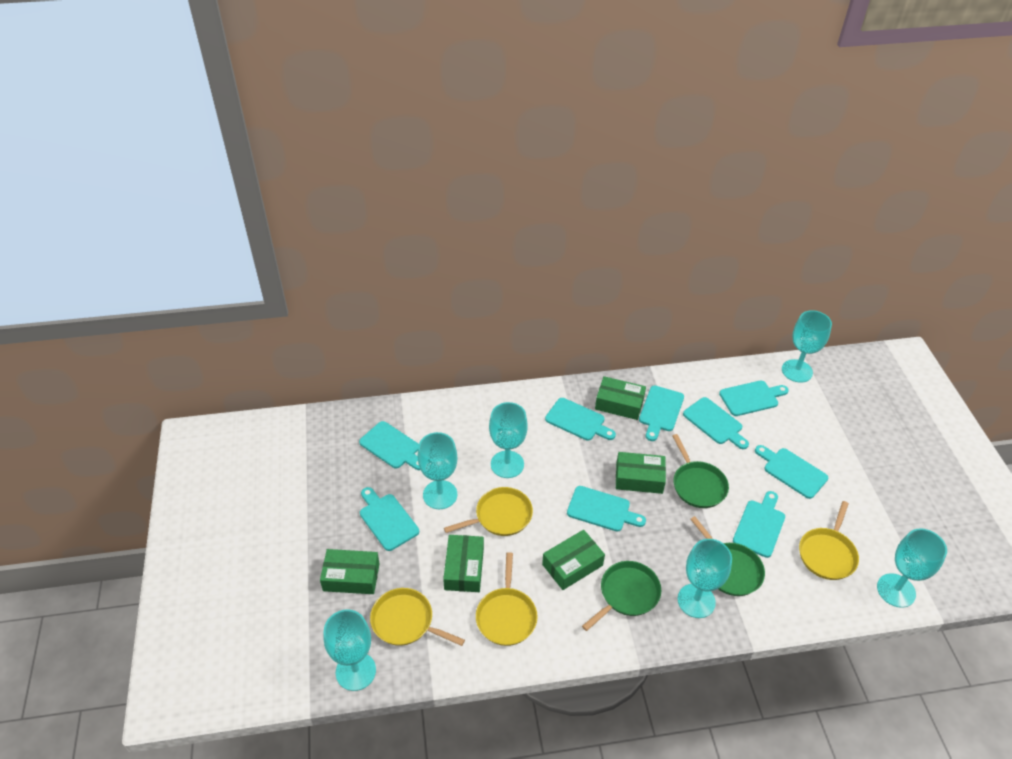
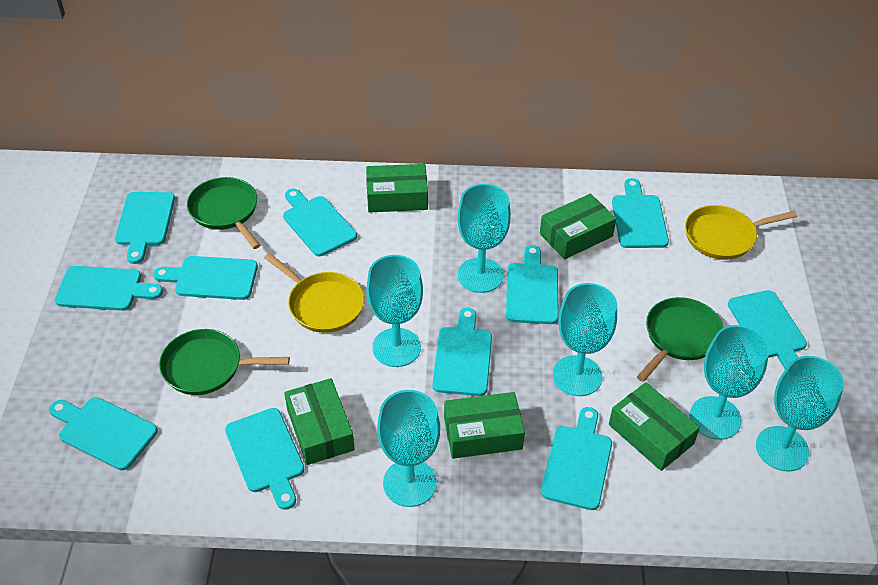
turquoise cutting board: [359,421,420,470] [360,487,419,551] [545,398,616,441] [567,486,646,532] [639,385,684,441] [683,397,749,449] [719,381,789,416] [733,491,785,558] [755,445,828,499] = 9 -> [49,397,158,470] [55,266,163,311] [115,192,175,264] [153,256,258,300] [225,408,304,510] [283,189,357,256] [432,308,492,396] [506,245,559,324] [541,407,612,510] [612,178,669,248] [728,290,807,369] = 11
yellow pan: [370,588,465,646] [444,487,533,536] [476,552,538,646] [799,501,859,580] = 4 -> [264,253,364,333] [685,205,797,260] = 2

